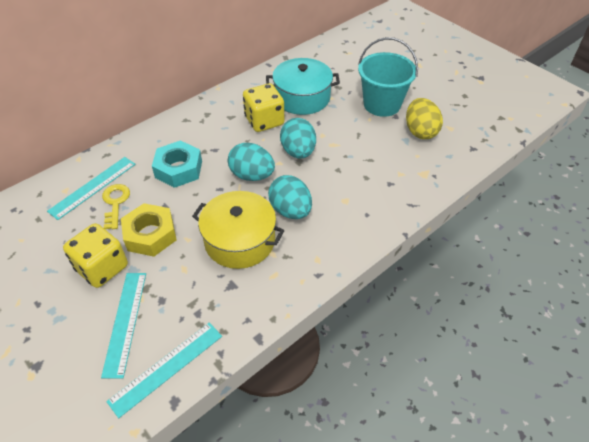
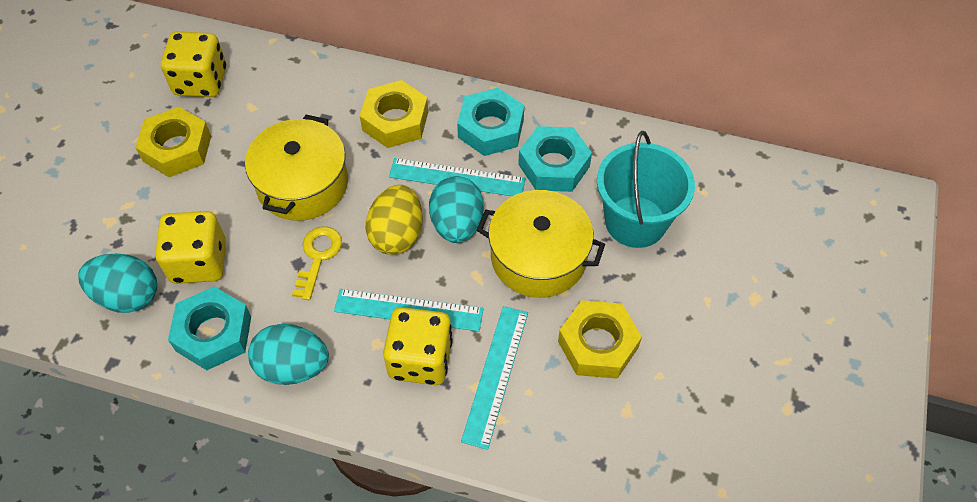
turquoise nut: [152,140,202,188] = 1 -> [168,286,251,370] [457,88,524,156] [518,126,592,192] = 3
turquoise pot: [266,58,340,115] = 1 -> none = 0
yellow dice: [63,223,128,288] [243,83,284,132] = 2 -> [155,211,226,284] [161,31,226,97] [383,307,453,385] = 3
yellow nut: [121,203,177,257] = 1 -> [135,107,211,177] [360,80,428,148] [558,300,642,379] = 3
yellow pot: [192,191,284,269] = 1 -> [245,115,348,221] [477,190,605,298] = 2

